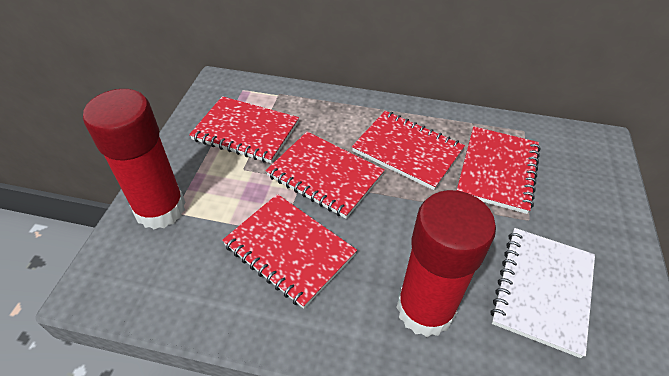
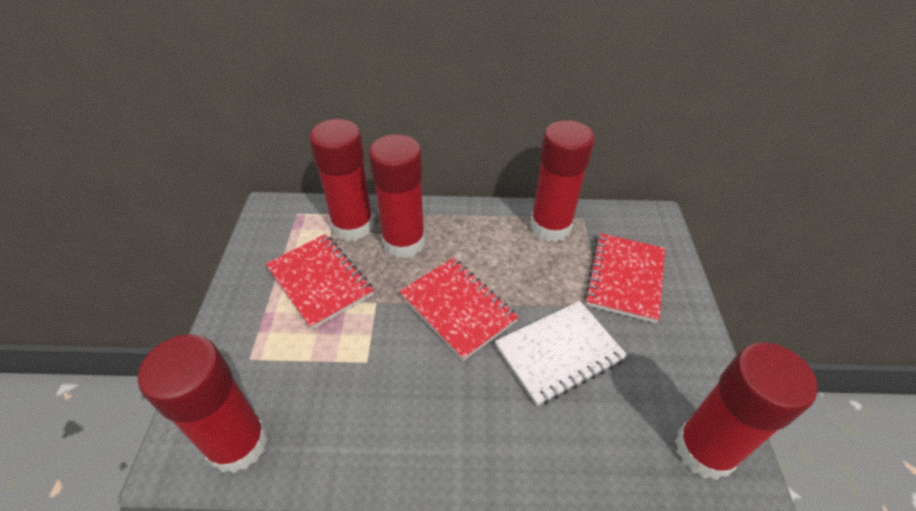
red glue stick: [83,89,186,229] [396,190,496,337] = 2 -> [138,334,268,473] [309,119,374,241] [369,134,425,258] [530,120,595,242] [675,342,818,480] = 5
red notebook: [189,96,299,163] [222,194,357,309] [266,132,385,219] [352,111,465,190] [457,126,540,214] = 5 -> [266,234,374,330] [399,258,519,361] [584,233,665,323] = 3

